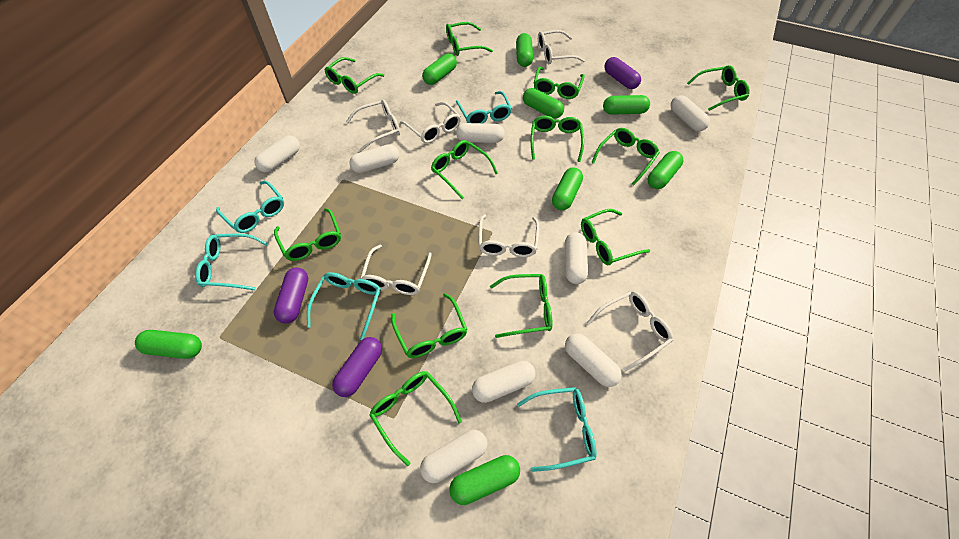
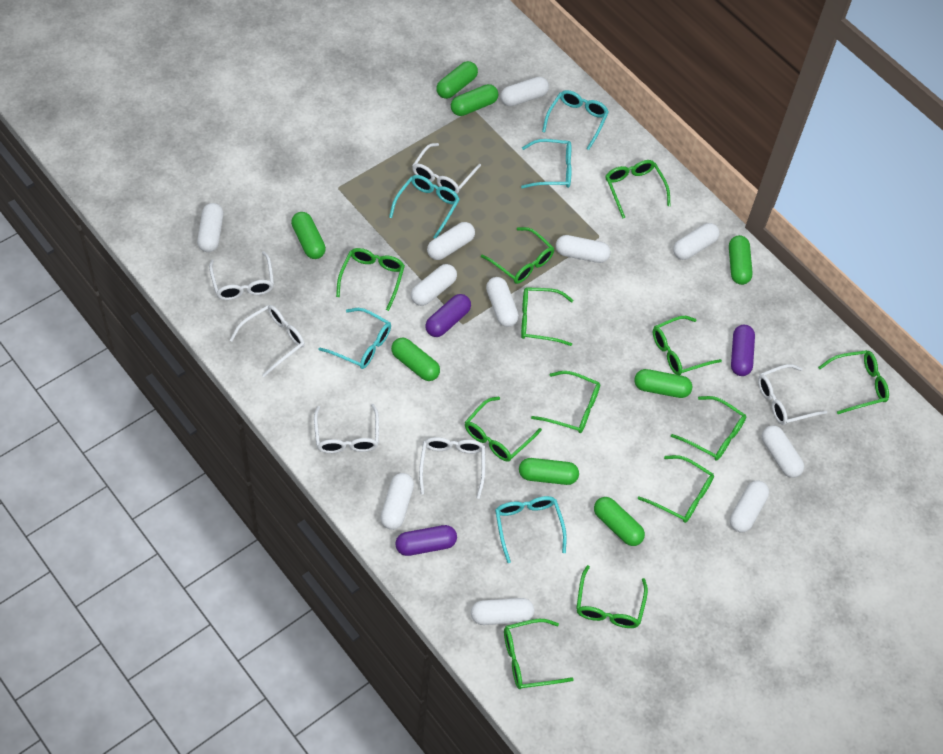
white capsule: [254,135,300,173] [349,144,399,173] [420,430,487,483] [456,123,505,143] [472,361,535,403] [565,232,588,284] [565,333,622,387] [671,95,710,131] = 8 -> [197,203,223,252] [380,473,414,530] [411,264,457,306] [427,222,475,260] [471,598,534,625] [486,277,519,327] [500,77,549,106] [556,235,611,263] [673,223,720,260] [730,480,769,533] [762,425,804,478] = 11

